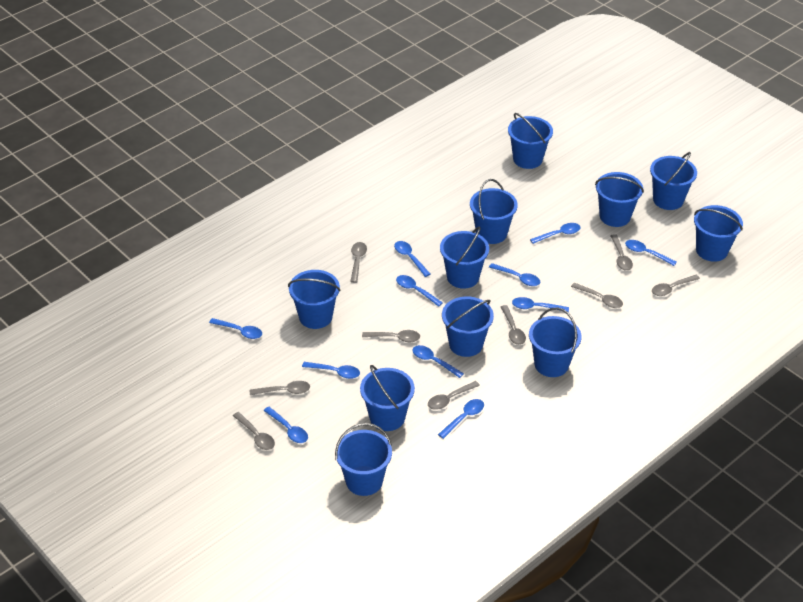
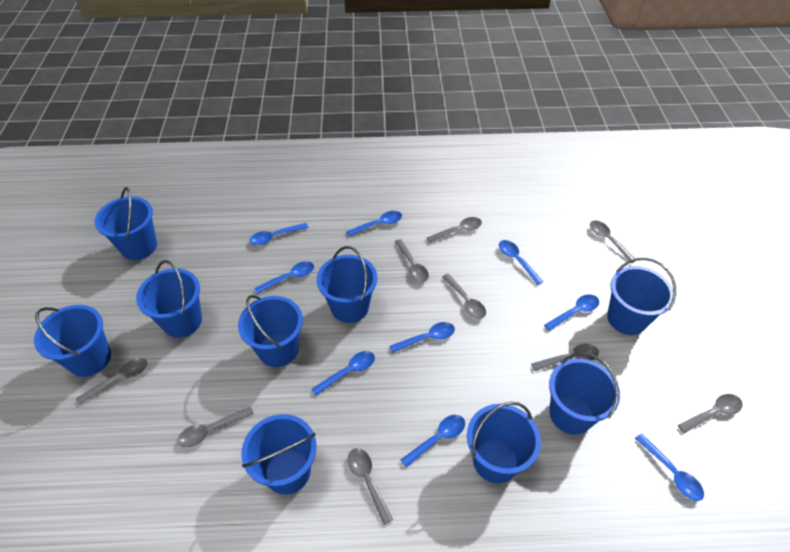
blue bucket: [288,270,340,329] [335,423,392,496] [360,365,415,431] [440,227,489,289] [442,296,494,357] [470,179,518,244] [508,113,553,169] [529,307,582,377] [595,172,644,227] [650,152,697,210] [694,205,743,262] = 11 -> [34,305,111,377] [95,187,157,260] [136,260,202,338] [238,295,303,367] [242,414,317,494] [317,246,377,323] [467,402,541,483] [549,352,620,435] [607,258,676,335] = 9
blue spoon: [209,318,262,339] [264,407,308,443] [302,362,360,379] [394,241,430,277] [396,275,443,307] [412,345,464,378] [438,399,484,439] [489,263,540,286] [512,297,569,312] [530,223,581,244] [625,240,677,266] = 11 -> [249,223,308,245] [254,261,314,294] [311,351,375,396] [346,211,402,236] [390,322,455,353] [401,415,465,468] [499,240,543,285] [544,294,599,331] [635,433,704,501] = 9

